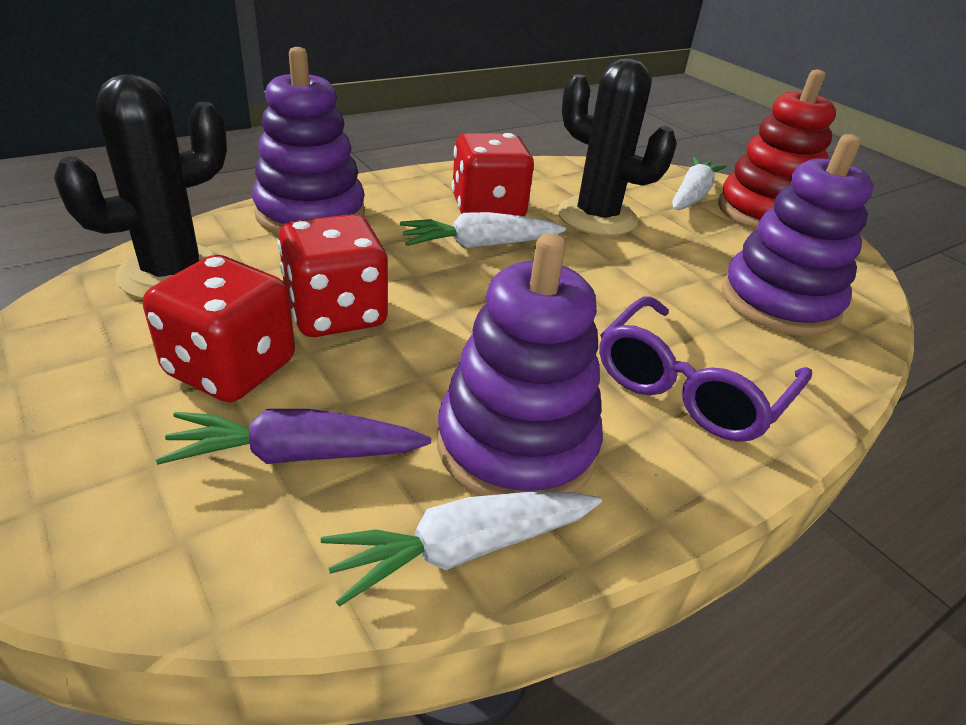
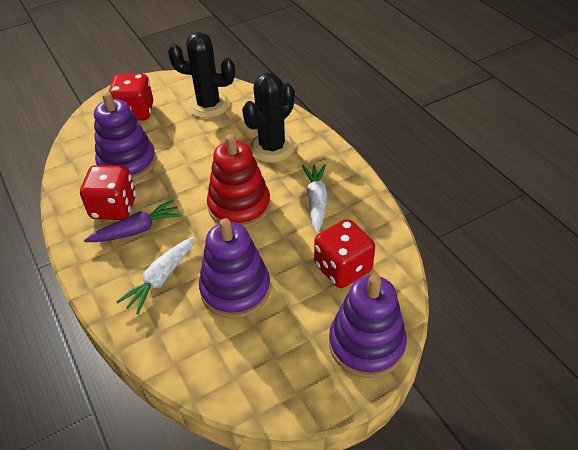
purple glasses: [599,296,812,442] = 1 -> none = 0
white carrot: [321,492,602,607] [400,212,566,249] [672,157,727,210] = 3 -> [117,237,195,315] [302,164,328,233] = 2

